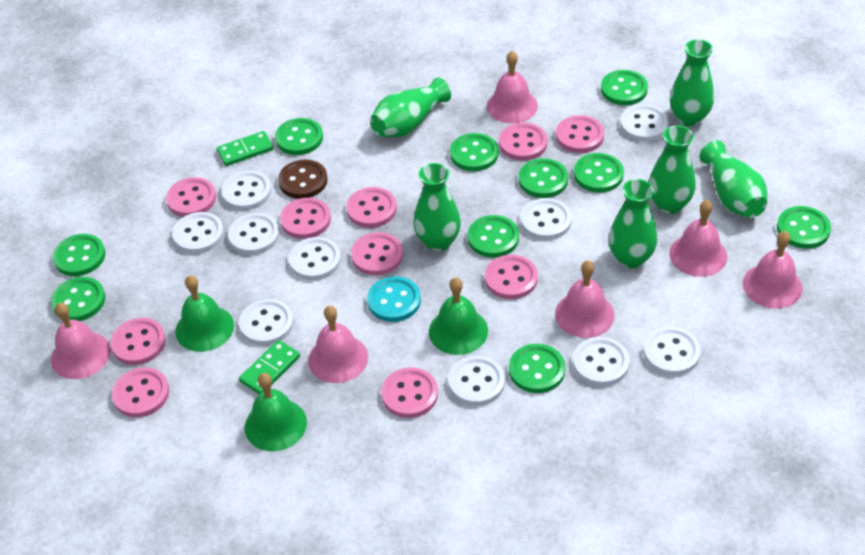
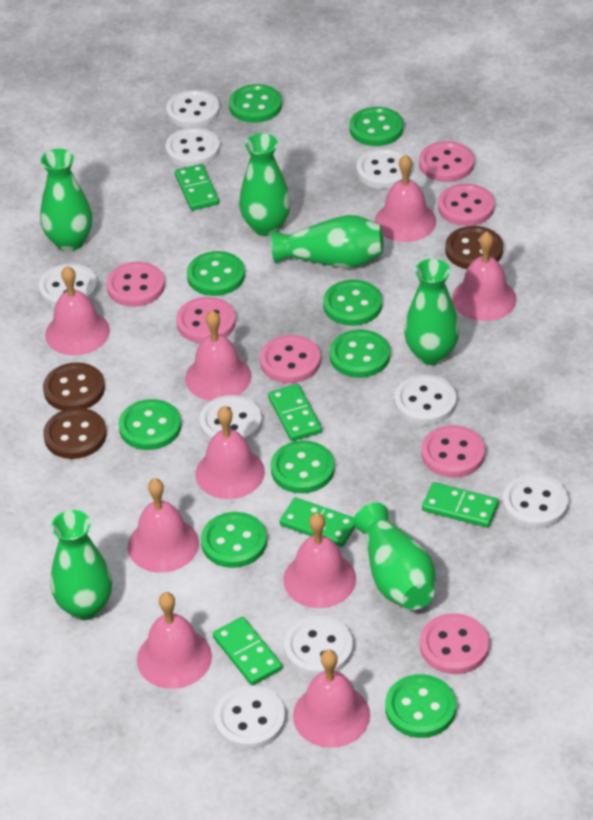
brown button: [278,160,328,199] = 1 -> [43,362,105,411] [43,408,107,459] [445,226,503,269] = 3
green bell: [176,275,234,352] [245,373,307,451] [429,278,488,355] = 3 -> none = 0
green button: [51,277,106,321] [53,234,106,276] [275,118,323,155] [450,133,499,171] [468,215,519,258] [509,344,565,393] [519,158,568,198] [574,153,624,193] [601,70,648,105] [777,206,831,249] = 10 -> [118,399,181,450] [187,251,245,296] [201,512,267,568] [229,84,282,123] [271,440,335,493] [323,280,382,326] [329,329,390,378] [349,107,403,146] [385,674,456,738] = 9
green domino: [217,131,273,166] [239,340,300,394] = 2 -> [175,164,219,211] [213,617,282,685] [268,384,322,441] [280,497,355,547] [422,482,499,528] = 5
pink bell: [51,303,110,379] [308,306,368,383] [487,51,538,123] [555,260,614,338] [669,200,727,277] [743,231,803,309] = 6 -> [45,266,110,356] [128,478,199,573] [137,592,212,689] [185,310,252,401] [195,406,265,499] [283,513,356,608] [293,650,370,748] [375,154,436,242] [452,232,517,321] = 9
pink button: [110,318,166,365] [112,368,169,417] [166,177,216,217] [280,198,331,239] [346,187,397,228] [351,232,403,275] [381,367,438,418] [485,255,538,299] [499,123,547,161] [556,115,604,153] = 10 -> [106,262,165,307] [176,297,236,343] [260,335,321,383] [419,141,474,182] [420,613,489,674] [421,425,485,478] [438,184,495,226] = 7
turquoise button: [367,276,421,322] = 1 -> none = 0
white button: [172,212,224,254] [221,171,271,210] [228,213,280,255] [239,299,294,345] [289,237,341,280] [448,356,505,406] [521,198,572,240] [573,337,630,386] [620,104,669,141] [643,327,701,376] = 10 -> [39,264,98,307] [165,127,220,167] [166,90,220,128] [199,395,262,442] [214,685,285,749] [284,616,353,676] [357,148,412,189] [394,375,457,425] [503,474,568,529] = 9

